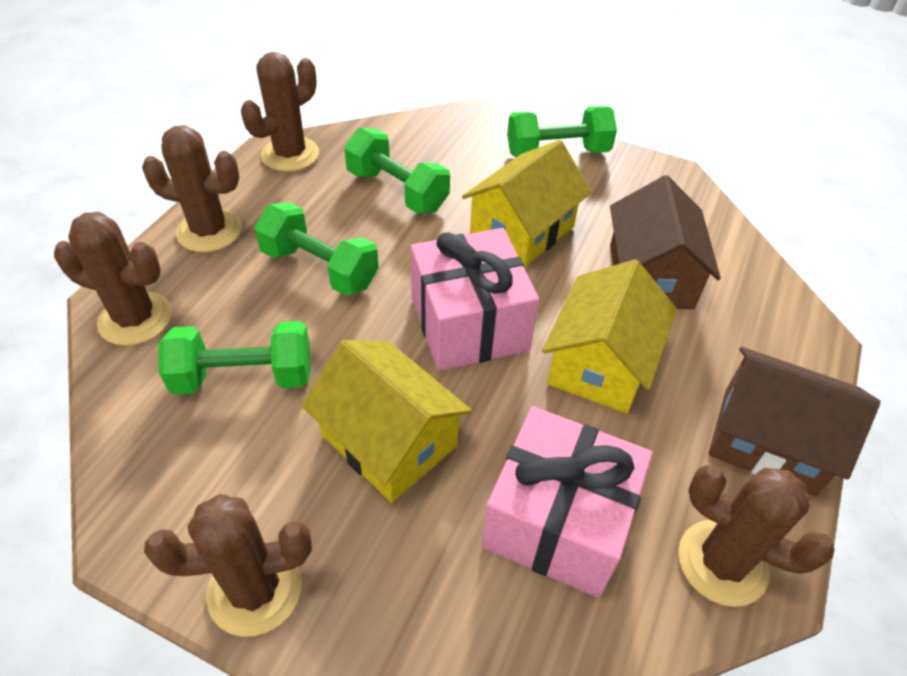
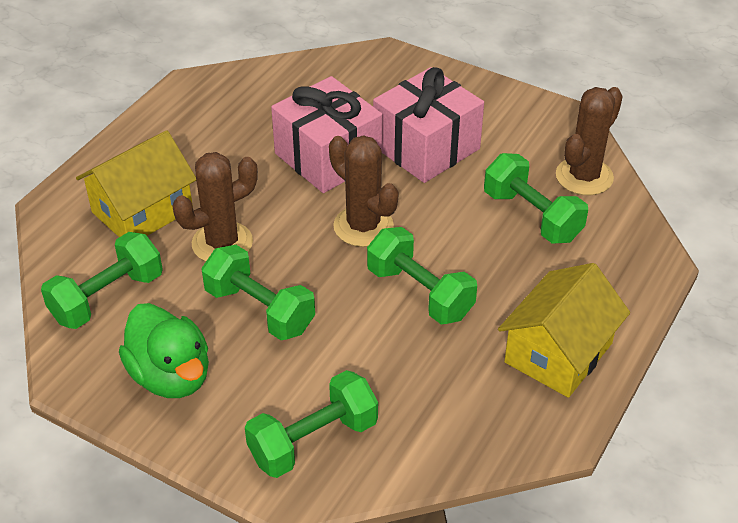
brown cactus: [54,212,172,346] [142,125,242,252] [144,494,312,637] [241,52,319,172] [678,465,835,607] = 5 -> [172,152,258,262] [329,135,399,247] [556,87,623,195] = 3
brown house: [610,175,721,310] [708,347,880,496] = 2 -> none = 0
green duck: none = 0 -> [119,303,209,398] = 1
green dumbbell: [159,321,311,394] [254,202,379,296] [344,127,450,213] [507,106,617,157] = 4 -> [41,232,163,329] [201,245,315,340] [245,370,378,478] [367,227,477,324] [484,153,588,244] = 5
yellow house: [301,340,472,503] [462,140,592,268] [542,260,677,414] = 3 -> [76,130,196,237] [498,263,630,398] = 2

